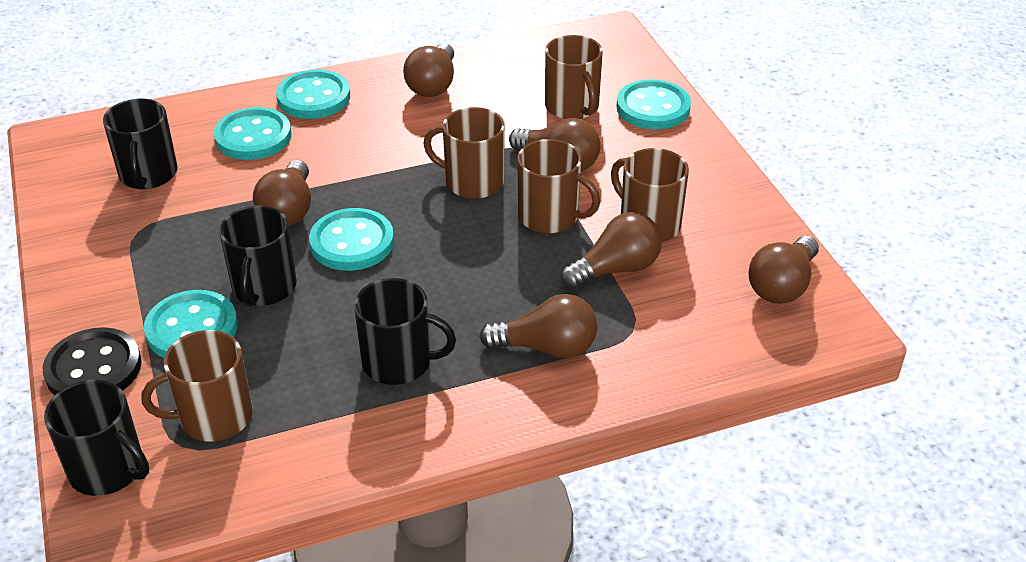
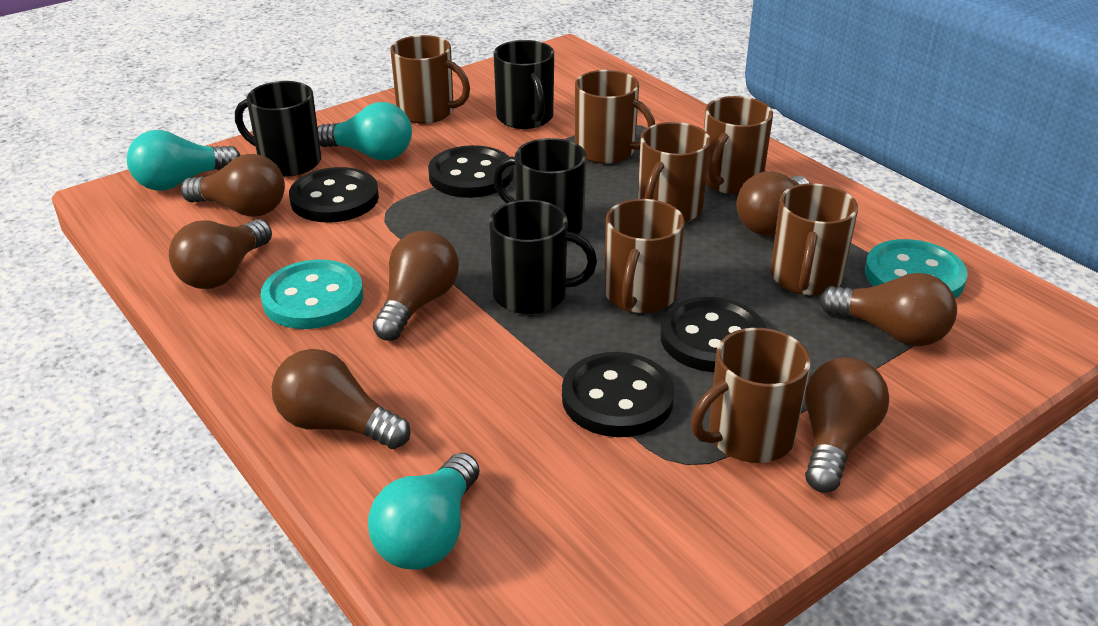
black button: [43,327,142,396] = 1 -> [289,167,379,223] [428,145,514,198] [562,352,675,437] [660,297,766,372] = 4
brown light bulb: [253,160,311,226] [403,43,454,97] [479,294,597,358] [509,118,601,171] [561,212,662,289] [748,236,819,304] = 6 -> [169,219,272,289] [181,154,285,217] [272,349,410,449] [373,231,459,341] [736,171,810,236] [805,357,889,493] [819,273,957,346] = 7
brown mug: [142,330,253,441] [423,107,505,199] [517,139,600,233] [545,35,603,119] [611,148,689,242] = 5 -> [390,35,470,124] [575,70,655,164] [604,199,685,313] [638,122,711,222] [691,328,811,463] [704,96,773,194] [771,183,858,295] = 7
turquoise button: [144,290,238,358] [214,107,292,160] [276,70,350,119] [309,208,394,271] [616,79,691,129] = 5 -> [261,259,363,329] [865,239,968,299] = 2
turquoise light bulb: none = 0 -> [127,130,241,191] [317,102,412,160] [368,453,479,569] = 3

